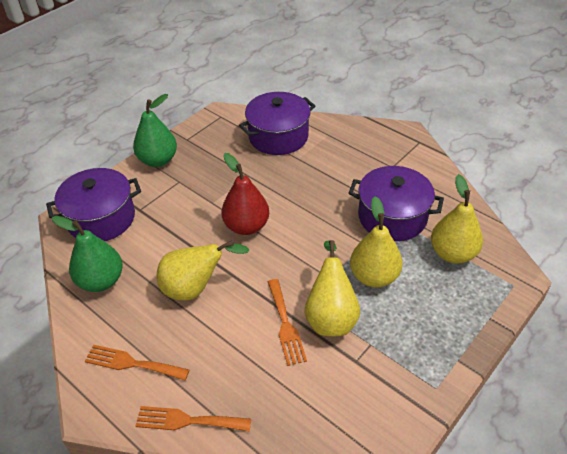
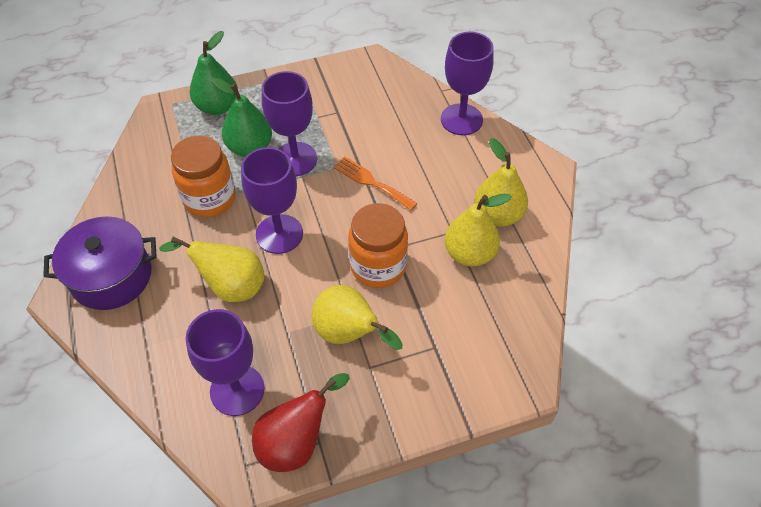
orange fork: [85,345,189,380] [136,406,251,432] [268,279,307,366] = 3 -> [334,157,417,211] = 1
orange jar: none = 0 -> [171,135,236,218] [348,203,408,288] = 2
purple goblet: none = 0 -> [186,309,265,416] [241,147,303,254] [262,71,317,176] [441,32,494,135] = 4
purple pot: [46,168,141,241] [239,92,315,155] [349,166,444,241] = 3 -> [43,216,157,310] = 1

